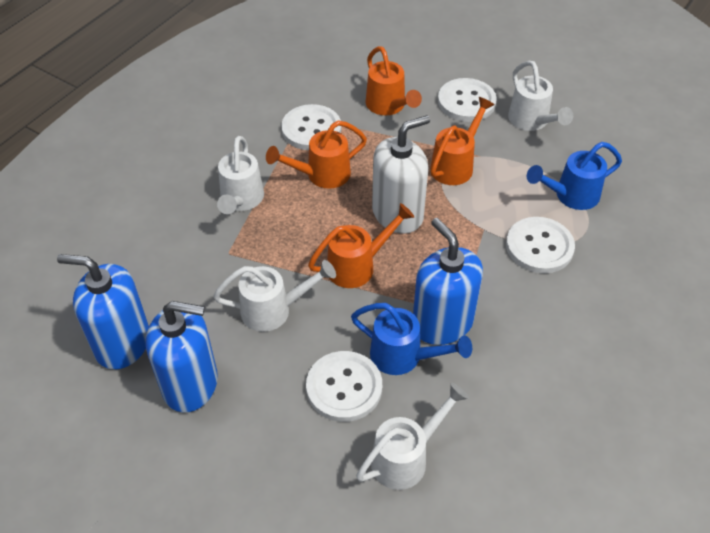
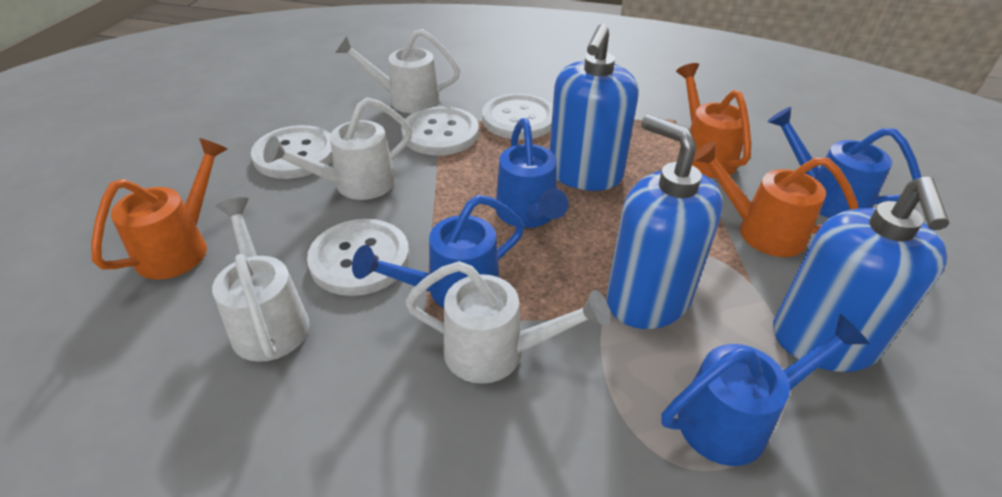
blue watering can: [351,303,472,375] [527,142,622,210] = 2 -> [352,195,524,308] [496,118,568,228] [661,314,870,466] [767,107,921,218] = 4
orange watering can: [266,120,367,189] [308,203,414,288] [366,46,422,115] [430,97,495,185] = 4 -> [91,138,227,280] [676,63,751,178] [693,141,858,257] = 3
white soap dispenser: [372,115,430,234] = 1 -> none = 0

